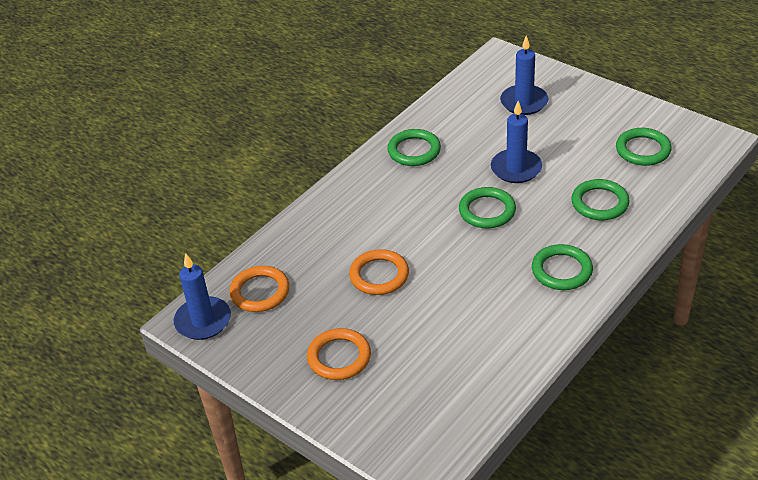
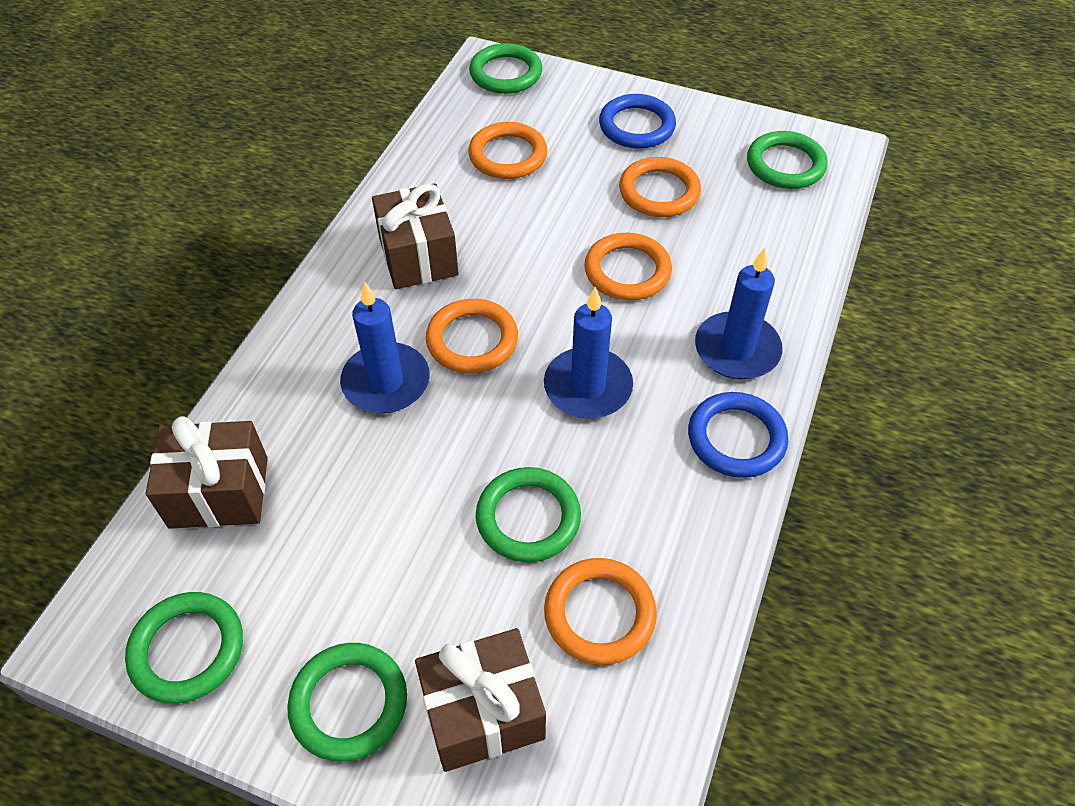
blue ring: none = 0 -> [599,94,676,149] [688,392,788,478] = 2
brown gift: none = 0 -> [146,416,268,529] [372,183,459,289] [415,628,546,772] = 3
orange ring: [229,266,290,312] [307,328,371,380] [349,249,409,295] = 3 -> [426,299,518,374] [468,122,547,179] [544,558,657,665] [584,233,672,300] [619,157,701,217] = 5

